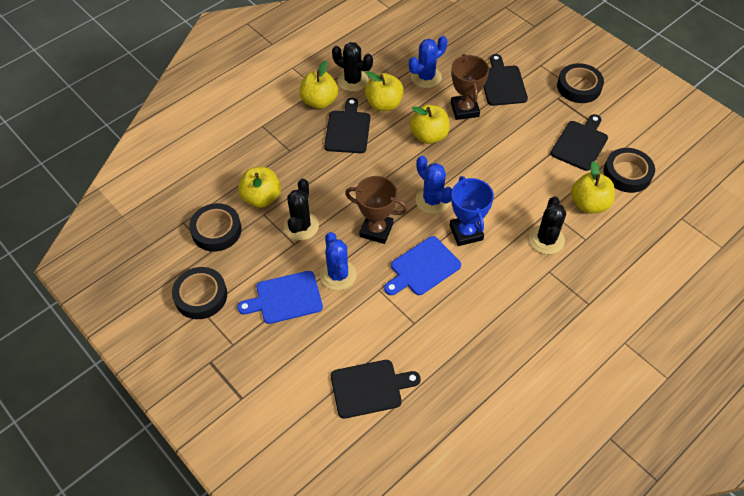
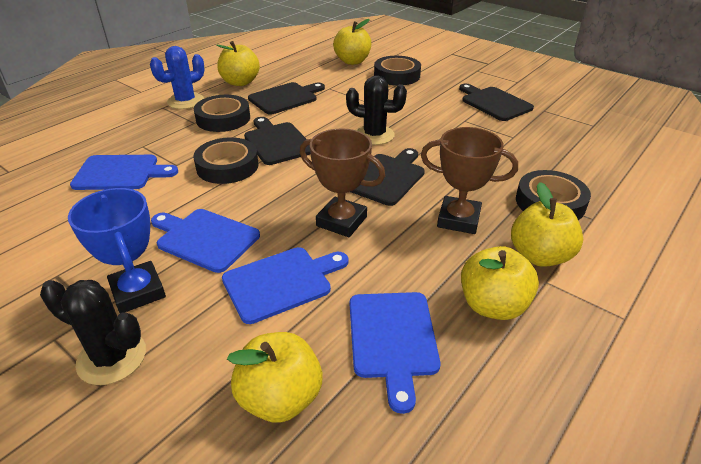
black cactus: [284,178,319,241] [332,42,373,92] [529,196,566,254] = 3 -> [40,280,146,385] [346,75,407,145] = 2
blue cactus: [320,232,357,290] [409,36,447,88] [415,156,452,214] = 3 -> [150,46,205,109] = 1
blue cutting board: [237,271,323,324] [384,236,461,295] = 2 -> [70,155,178,190] [151,209,260,273] [222,247,348,324] [350,292,440,414] = 4

